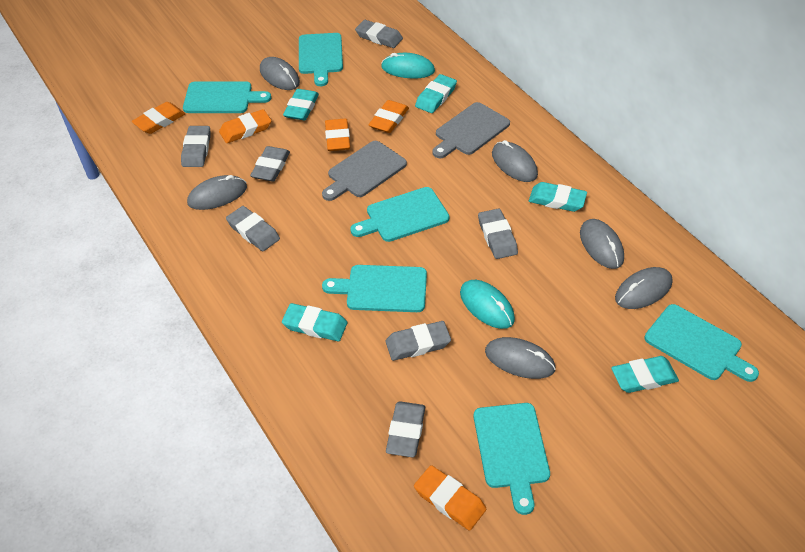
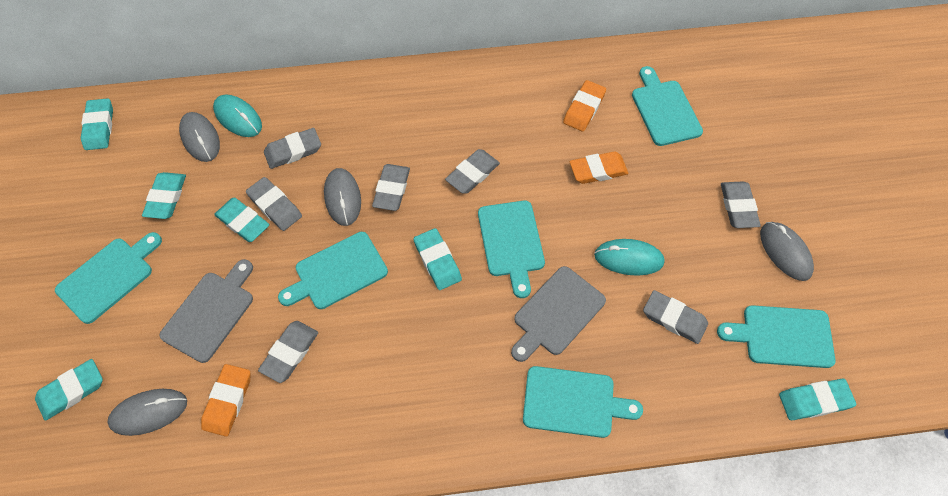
grey mouse: [187,175,247,210] [260,57,300,90] [485,337,556,379] [492,140,538,182] [580,219,624,269] [615,267,672,309] = 6 -> [107,389,187,436] [179,112,220,162] [324,168,361,226] [760,222,814,281] = 4
orange eraser: [132,102,185,134] [219,109,271,143] [325,119,350,151] [369,100,409,133] [414,465,486,531] = 5 -> [201,364,250,436] [563,80,606,132] [570,151,628,184] = 3
turquoise eraser: [282,303,347,341] [283,89,319,120] [415,74,457,113] [529,182,587,212] [611,356,679,393] = 5 -> [35,359,103,421] [81,98,113,150] [142,172,186,219] [214,197,270,242] [413,228,462,290] [779,379,856,420] = 6

